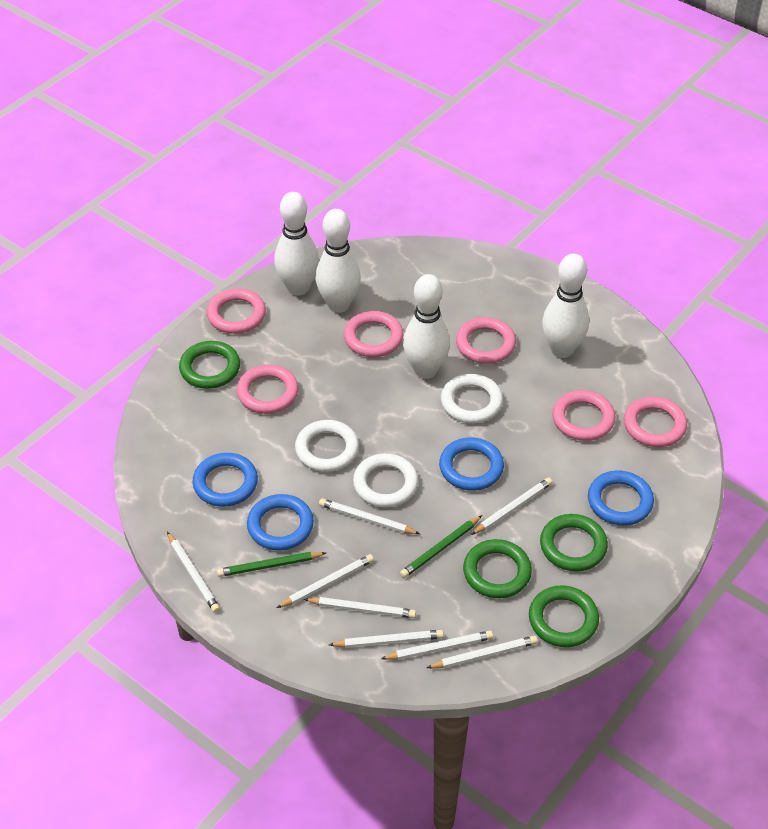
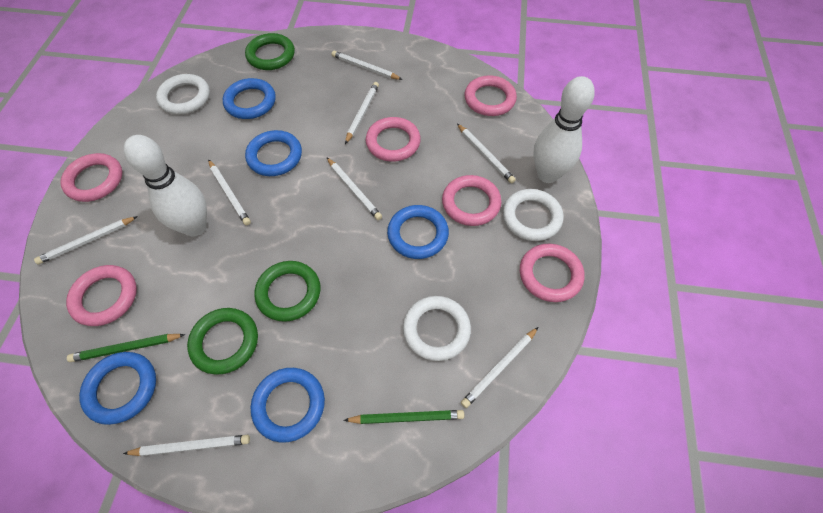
blue ring: [192,453,258,507] [247,494,314,551] [439,437,504,491] [588,471,654,526] = 4 -> [79,352,156,425] [223,78,276,119] [245,130,302,176] [251,368,325,443] [387,205,449,259] = 5
green ring: [179,341,240,389] [463,539,532,598] [529,585,599,647] [540,514,608,571] = 4 -> [187,308,258,375] [245,33,295,70] [254,261,321,322] = 3
white bowling pin: [274,192,319,296] [315,209,361,313] [403,274,450,379] [542,254,589,358] = 4 -> [124,135,207,237] [533,76,595,183] = 2

